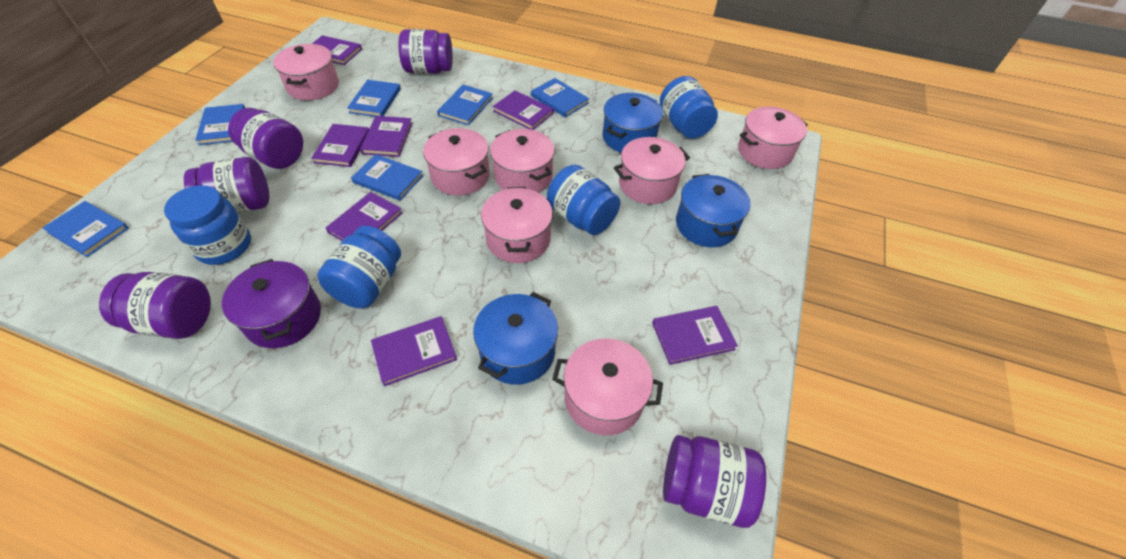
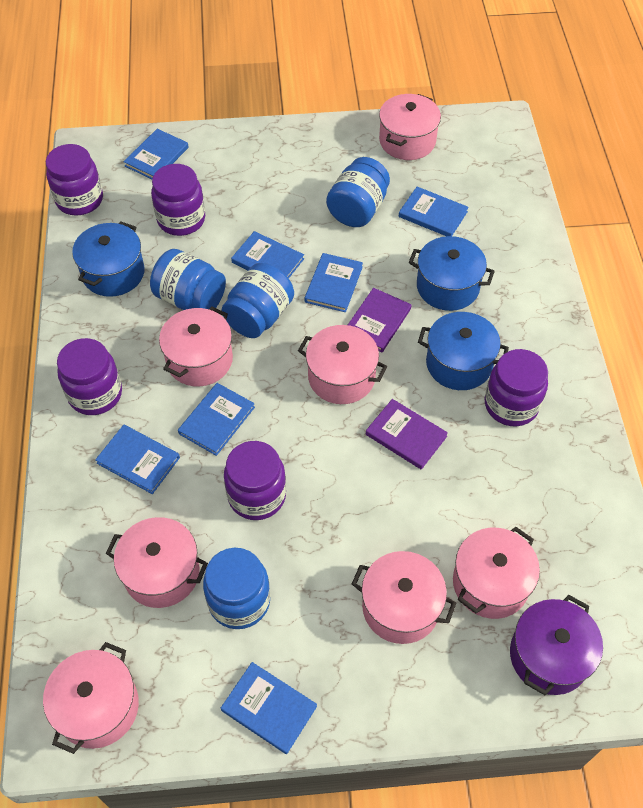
blue book: [42,201,129,257] [195,104,245,145] [347,80,401,117] [351,154,423,201] [437,85,493,126] [531,78,589,117] = 6 -> [95,425,180,494] [124,129,189,179] [178,383,255,456] [221,662,317,754] [231,231,304,278] [305,253,363,312] [399,187,469,236] = 7
purple book: [312,35,362,65] [312,124,369,167] [326,192,402,241] [360,116,412,157] [371,316,457,386] [493,91,554,130] [652,306,738,365] = 7 -> [348,288,411,352] [366,399,448,470] = 2

